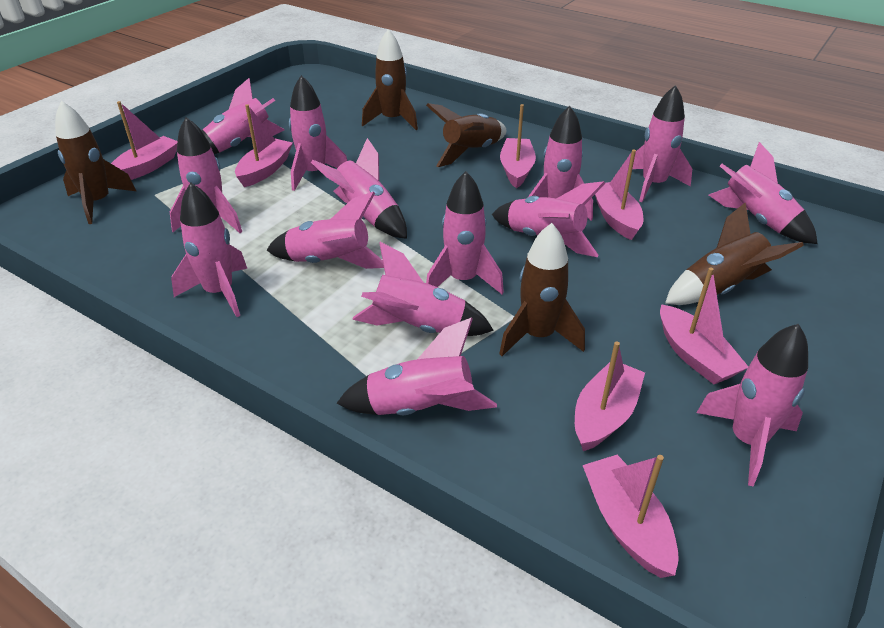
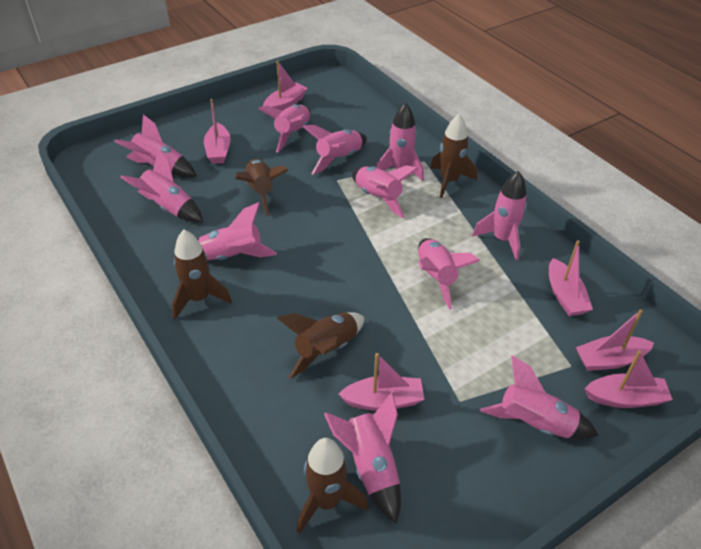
pink boat: [111,101,177,180] [235,104,293,187] [500,104,536,188] [575,341,645,451] [583,455,679,578] [595,150,643,240] [660,267,749,384] = 7 -> [204,99,231,164] [263,61,308,110] [338,353,425,411] [549,240,593,316] [576,309,654,371] [585,350,673,408] = 6
pink rocket: [170,117,242,233] [171,183,247,317] [202,78,285,154] [267,191,384,269] [289,75,347,191] [311,138,407,239] [337,317,497,415] [352,242,494,336] [426,171,504,294] [492,181,605,257] [528,106,593,221] [632,85,692,202] [696,324,808,487] [709,142,818,244] = 14 -> [114,115,197,178] [120,150,203,223] [197,202,277,260] [258,104,311,153] [303,125,367,175] [324,392,401,524] [352,166,418,218] [376,103,424,181] [418,238,480,309] [472,171,527,260] [480,355,599,439] = 11

